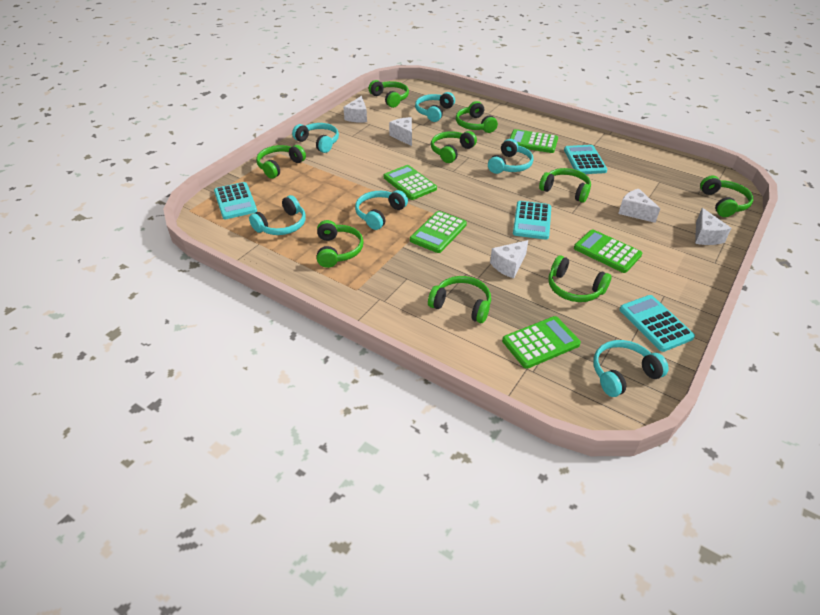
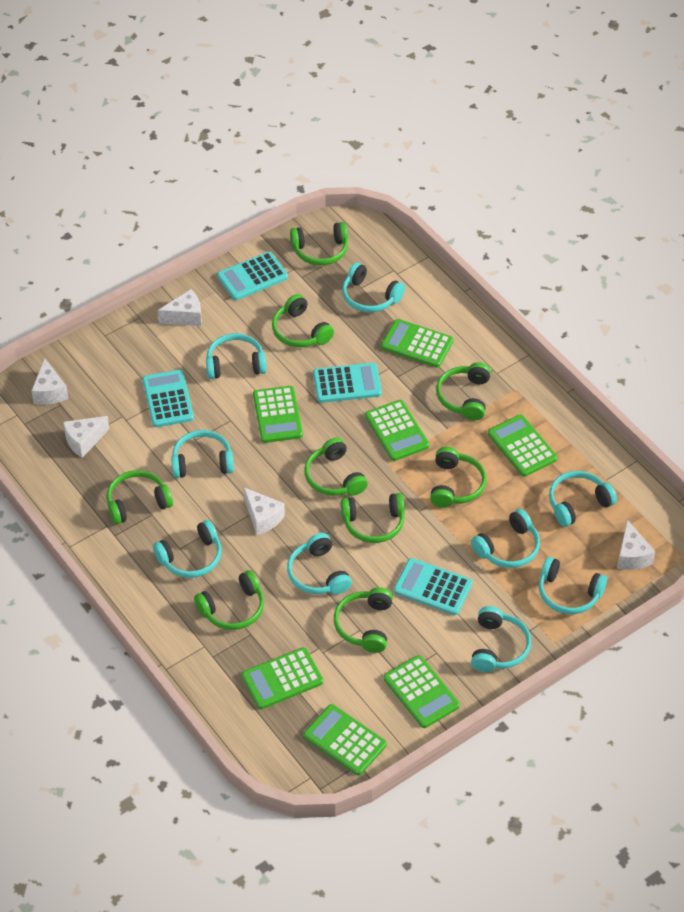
green calculator: [384,165,437,200] [410,211,467,253] [502,316,581,369] [510,129,558,153] [574,230,642,273] = 5 -> [242,647,323,709] [253,386,303,443] [304,704,387,775] [365,400,429,461] [381,319,453,368] [384,655,460,728] [488,415,557,477] = 7
turquoise headphones: [249,195,306,235] [292,123,339,153] [355,190,408,230] [415,92,455,122] [488,139,533,174] [593,340,669,397] = 6 -> [153,520,222,578] [171,430,234,478] [206,333,267,379] [287,533,352,594] [342,262,405,312] [471,509,540,568] [471,606,531,672] [539,557,607,614] [549,471,617,527] = 9

